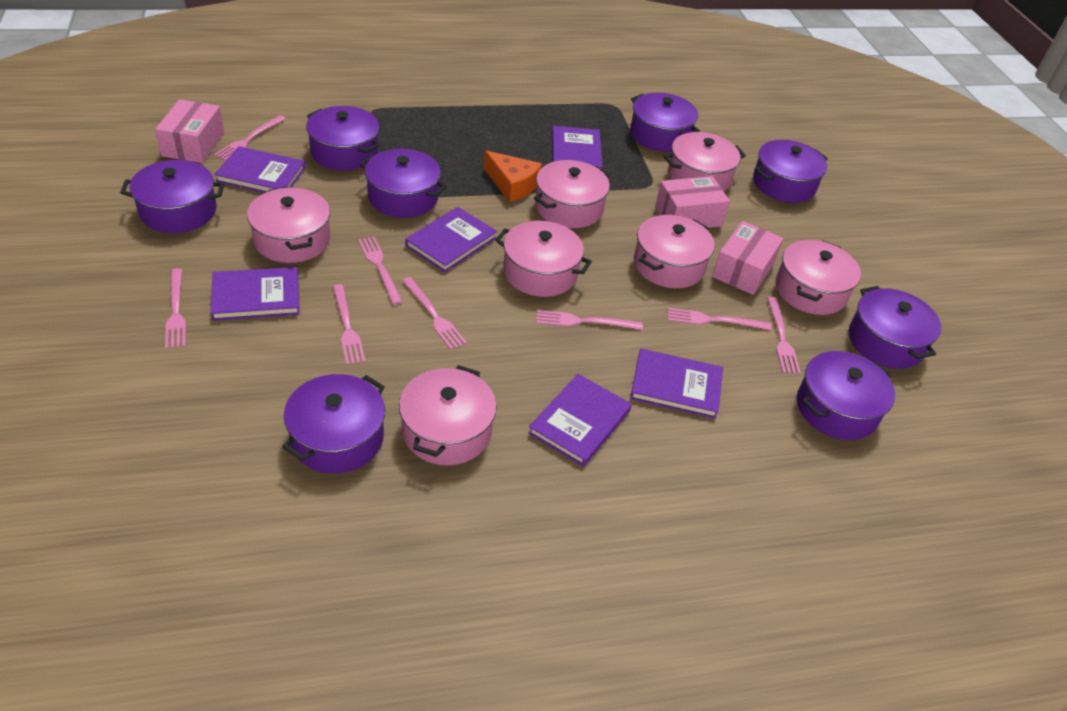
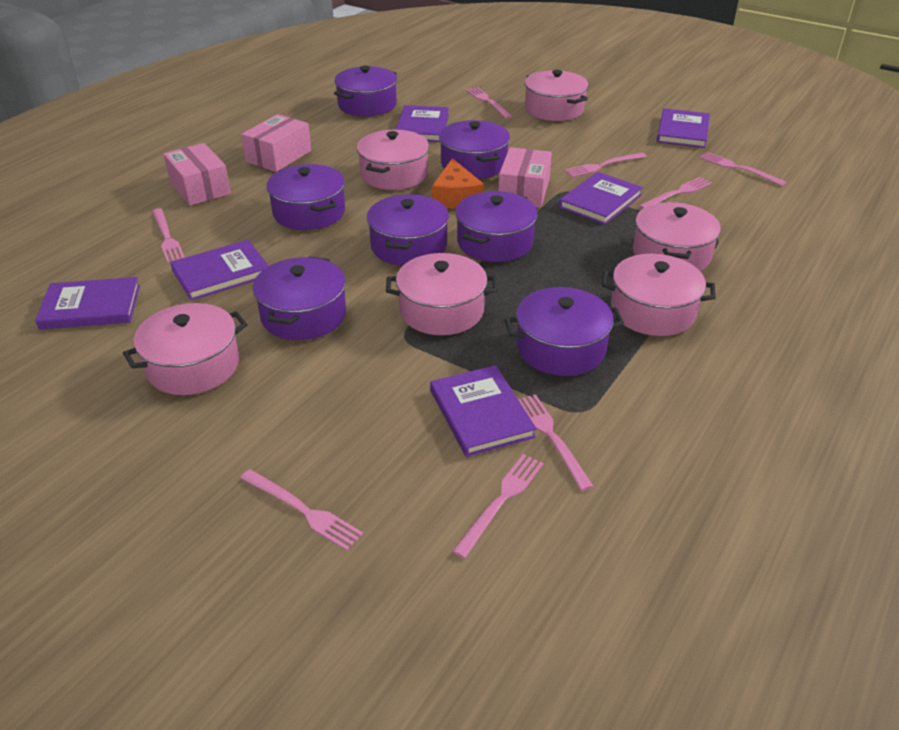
pink pot: [247,186,330,263] [399,365,497,465] [495,221,592,297] [534,160,610,228] [634,215,715,288] [664,132,746,191] [776,240,861,315] = 7 -> [123,303,247,395] [357,130,429,190] [386,253,498,335] [525,70,588,121] [602,254,716,336] [633,202,721,271] = 6
purple pot: [120,160,224,233] [282,374,385,474] [306,106,380,171] [360,149,447,218] [630,93,700,152] [753,140,828,203] [797,351,895,440] [849,286,941,369] = 8 -> [253,256,346,340] [266,164,345,230] [334,66,397,116] [367,194,449,266] [439,120,510,179] [455,191,537,262] [504,287,624,376] = 7

